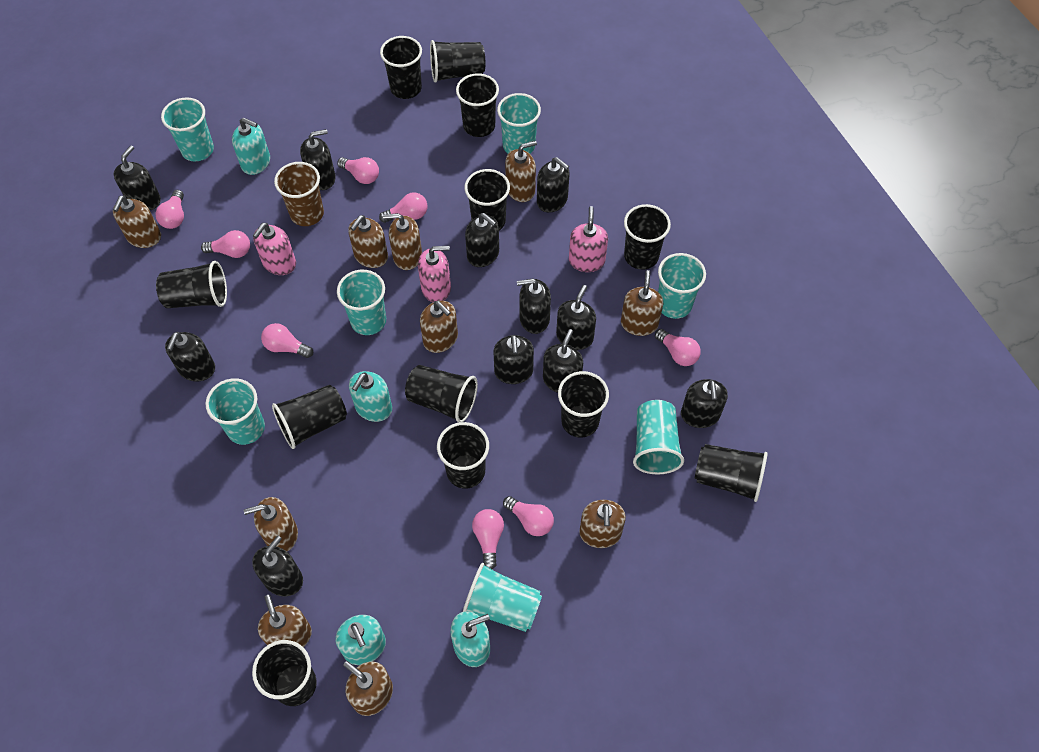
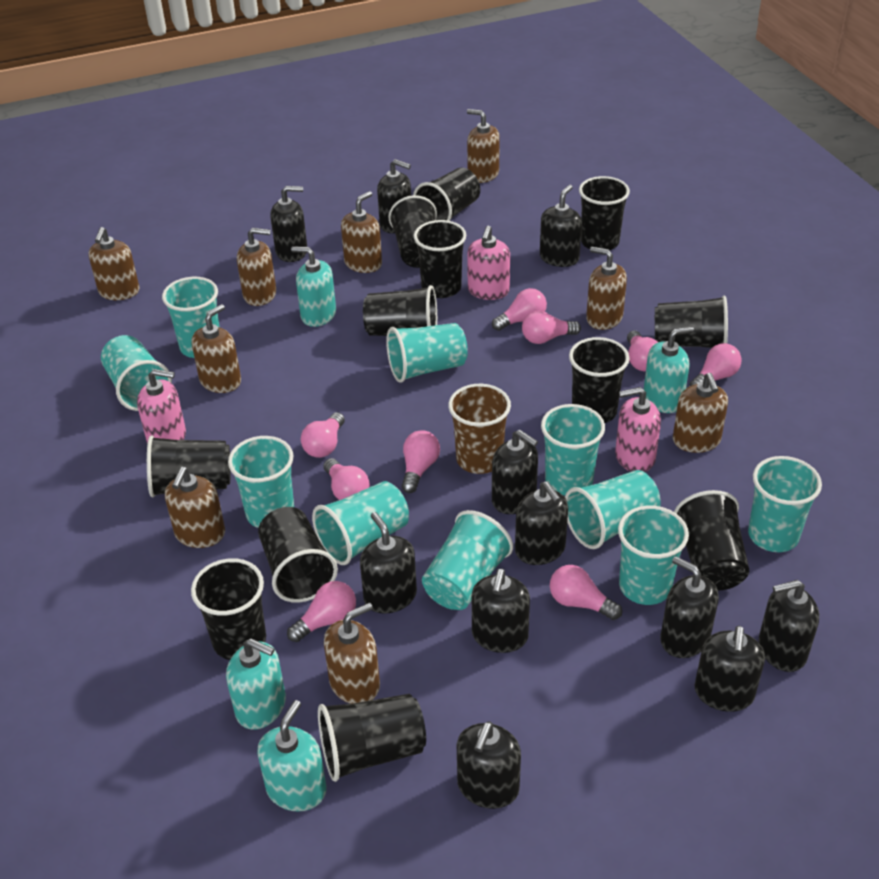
brown soap dispenser: [113,196,161,248] [244,497,298,551] [258,595,312,647] [343,661,393,716] [348,215,388,268] [383,213,422,270] [420,301,458,353] [505,141,537,202] [579,500,626,548] [621,270,663,336] = 10 -> [88,227,140,300] [165,467,225,548] [191,304,241,393] [237,228,276,306] [324,603,380,704] [341,191,382,273] [467,109,500,183] [586,247,627,330] [673,373,728,453] = 9
pink light bulb: [156,190,184,229] [201,230,250,258] [261,323,313,358] [337,157,379,184] [379,192,427,223] [472,509,504,569] [503,496,554,536] [655,329,701,366] = 8 -> [287,581,356,642] [301,412,345,458] [324,458,370,500] [402,430,440,493] [492,288,547,331] [522,311,581,344] [550,565,622,620] [627,330,658,371] [689,343,742,386] = 9
turquoise cup: [161,98,214,162] [205,378,265,445] [337,270,386,335] [463,563,542,632] [497,93,541,154] [633,400,684,474] [658,253,706,319] = 7 -> [101,335,172,411] [162,277,220,358] [228,436,294,528] [312,481,409,565] [386,323,468,383] [422,510,513,610] [541,404,605,495] [565,470,661,549] [618,505,689,605] [748,456,822,552] = 10

